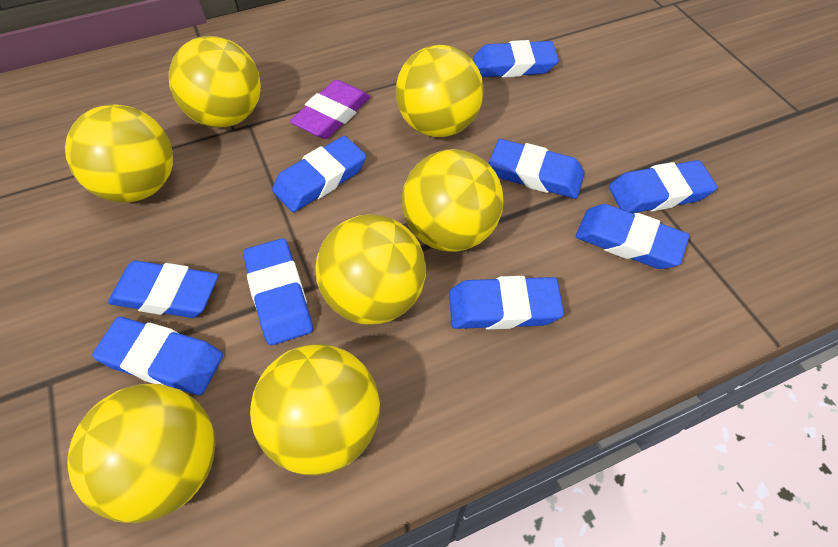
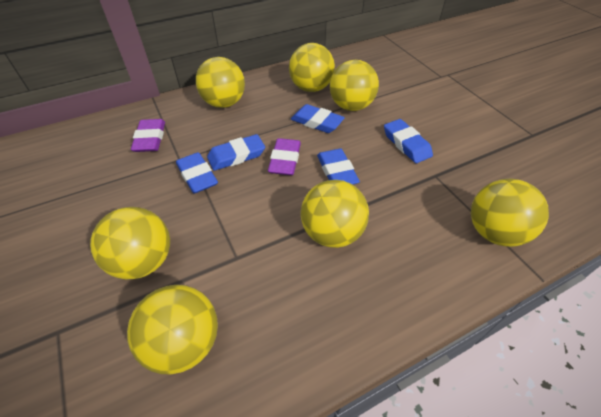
blue eraser: [92,317,223,395] [108,261,218,318] [243,238,313,345] [272,136,366,212] [449,276,564,330] [473,40,559,78] [489,139,585,199] [576,204,689,269] [609,160,717,213] = 9 -> [176,152,218,194] [207,134,265,171] [291,104,345,133] [317,149,360,185] [384,119,433,163] = 5
purple eraser: [290,80,370,139] = 1 -> [131,119,165,152] [268,138,301,175] = 2

